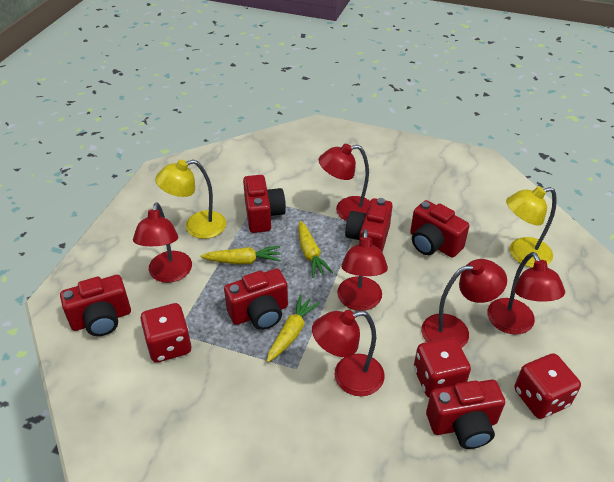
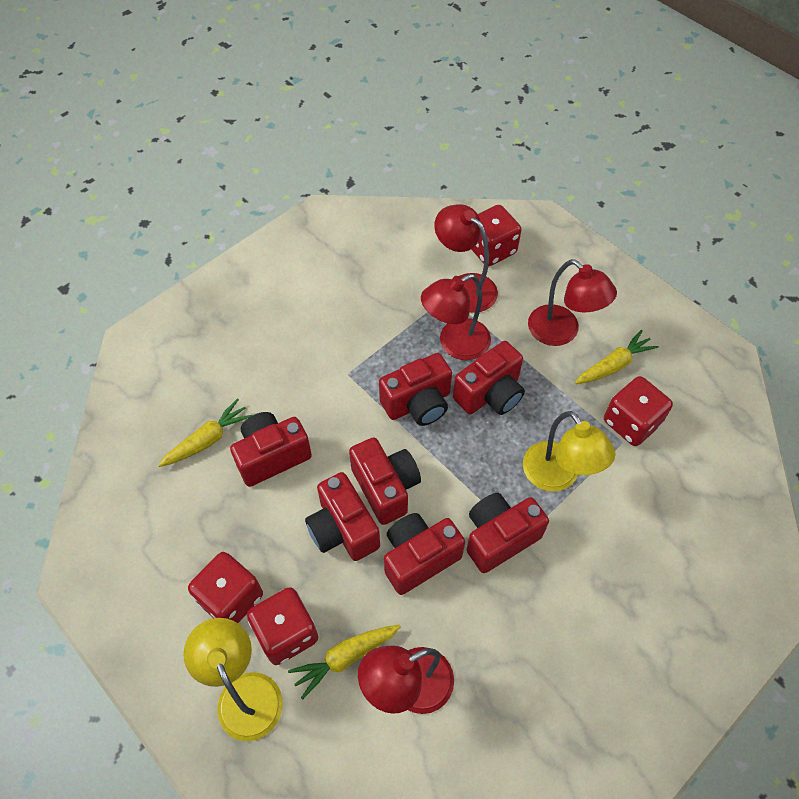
red camera: [60,275,131,336] [224,269,288,330] [243,175,286,233] [345,198,393,252] [410,200,469,258] [426,379,505,449] = 6 -> [230,412,312,487] [305,472,380,561] [349,437,421,525] [379,353,452,426] [384,513,465,595] [453,341,525,415] [467,493,549,573] = 7
red dice: [140,303,192,363] [414,337,471,398] [514,353,581,419] = 3 -> [188,552,263,623] [247,587,318,665] [471,205,522,266] [604,376,673,446] = 4
red lamp: [133,202,192,283] [312,310,385,396] [319,144,370,221] [337,229,388,311] [421,259,507,348] [487,252,565,335] = 6 -> [358,646,454,714] [421,274,491,360] [434,204,498,313] [528,259,617,346] = 4

